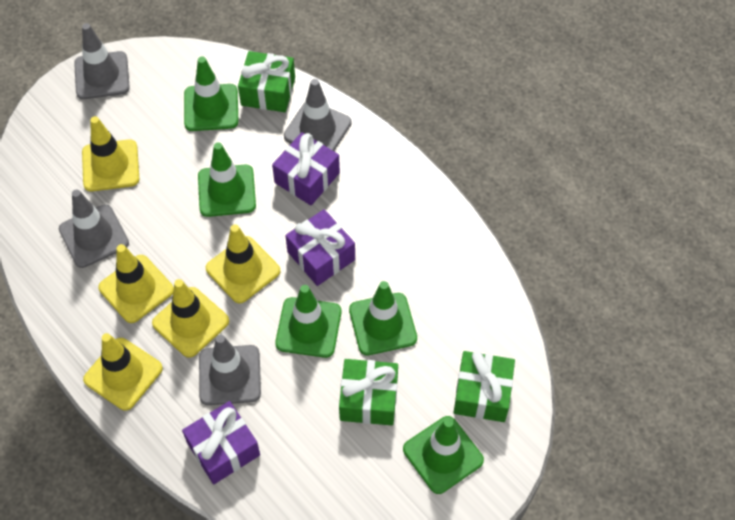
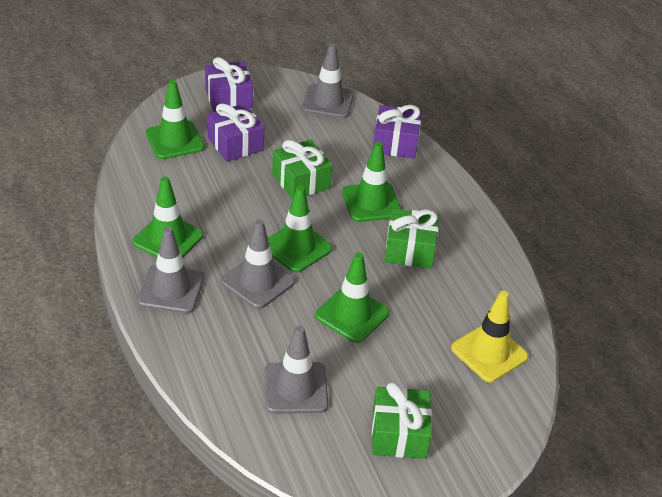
yellow traffic cone: [82,116,139,192] [83,333,163,411] [98,244,174,323] [152,279,229,358] [206,224,280,303] = 5 -> [451,291,528,382] = 1

